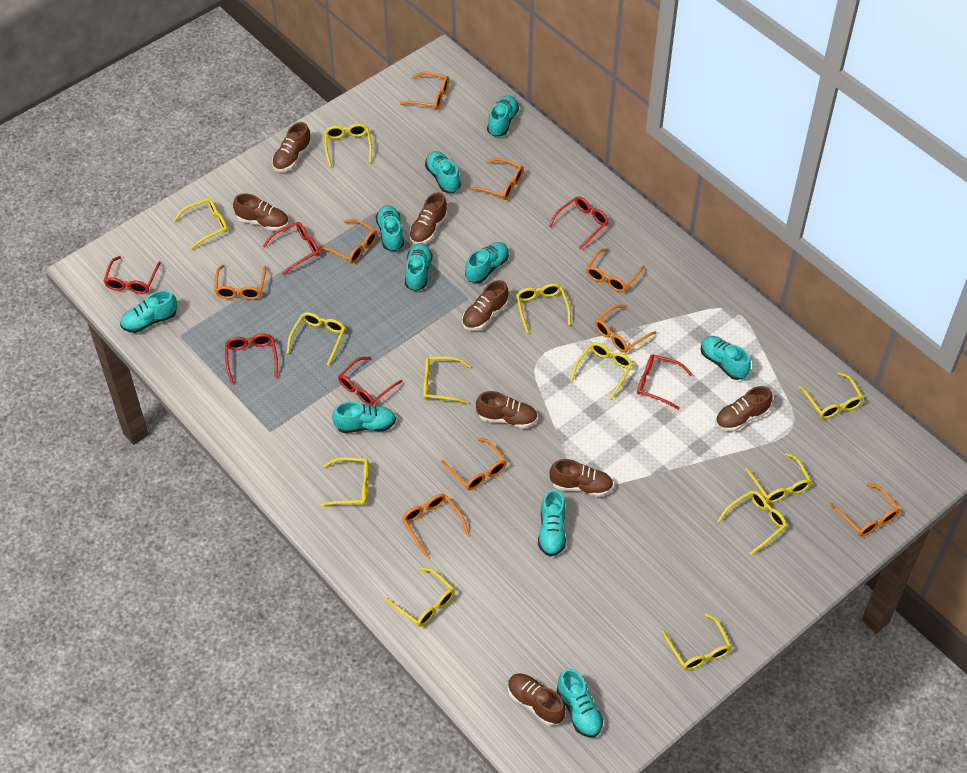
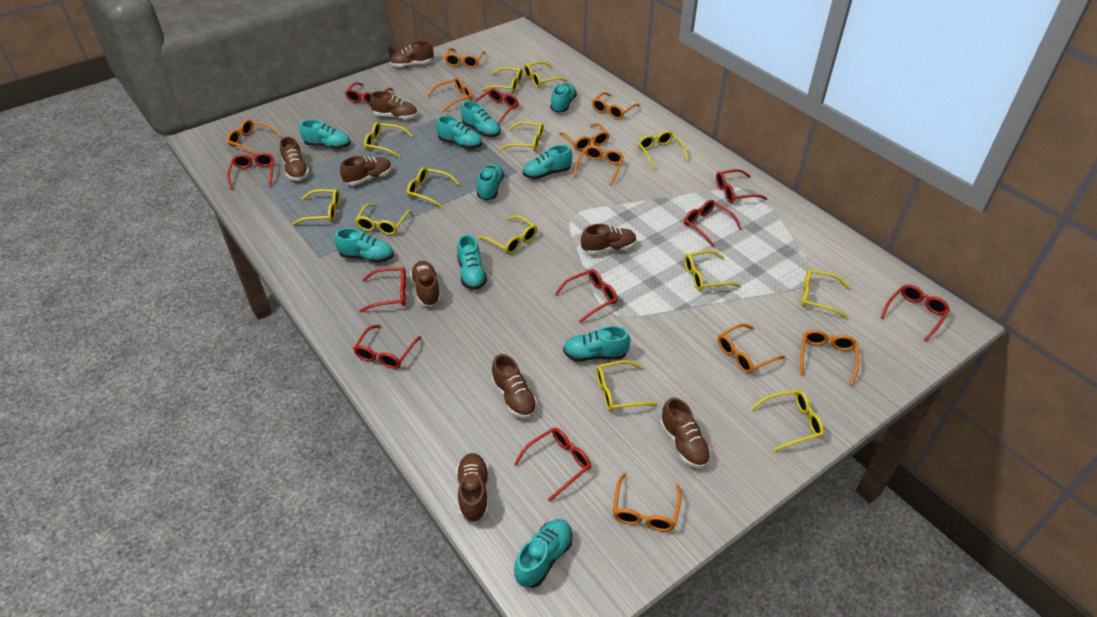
brown shoe: [233,193,289,231] [272,122,311,172] [409,192,448,244] [462,280,508,331] [476,391,538,428] [508,673,566,726] [549,459,613,497] [715,386,772,432] = 8 -> [280,137,309,181] [340,156,392,185] [370,91,417,120] [390,41,433,68] [410,261,441,306] [456,453,489,522] [491,354,537,419] [581,224,637,255] [660,398,711,468] = 9
red glasses: [104,256,161,294] [225,333,278,384] [263,222,319,275] [338,357,403,406] [549,196,609,250] [637,354,693,410] = 6 -> [227,153,274,190] [345,82,393,105] [353,324,422,369] [360,267,406,312] [475,88,519,124] [514,427,591,502] [555,269,618,323] [684,200,742,247] [716,169,767,203] [880,284,950,341] = 10
yellow glasses: [173,198,227,249] [287,312,345,365] [319,457,369,506] [324,124,372,167] [385,567,455,627] [423,356,471,404] [516,283,571,333] [570,342,633,400] [661,613,732,670] [717,490,787,555] [745,453,812,503] [799,372,864,419] = 12 -> [292,189,340,225] [355,204,412,235] [364,122,413,157] [407,167,460,208] [478,215,537,254] [482,67,523,93] [500,122,544,151] [524,61,568,88] [596,360,658,412] [638,131,689,170] [684,250,741,291] [751,390,824,451] [801,269,850,319] = 13

